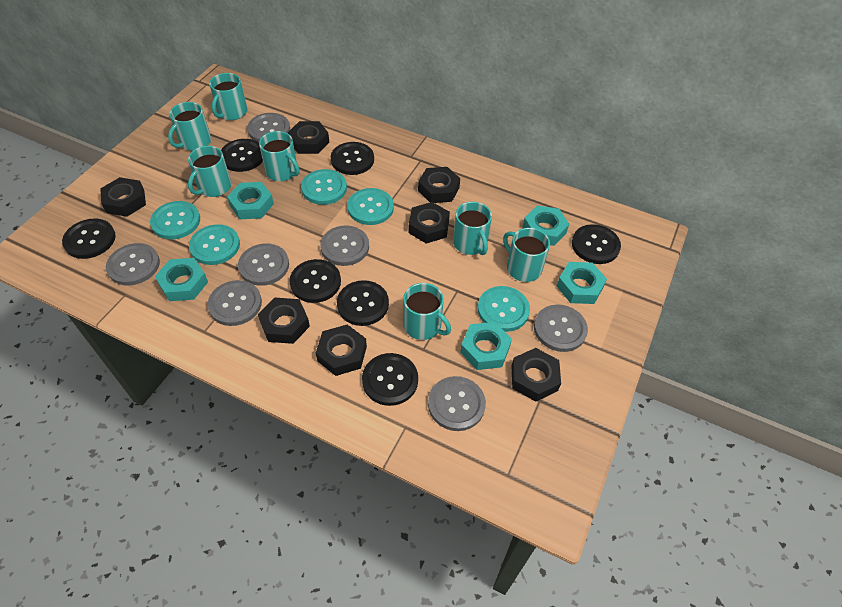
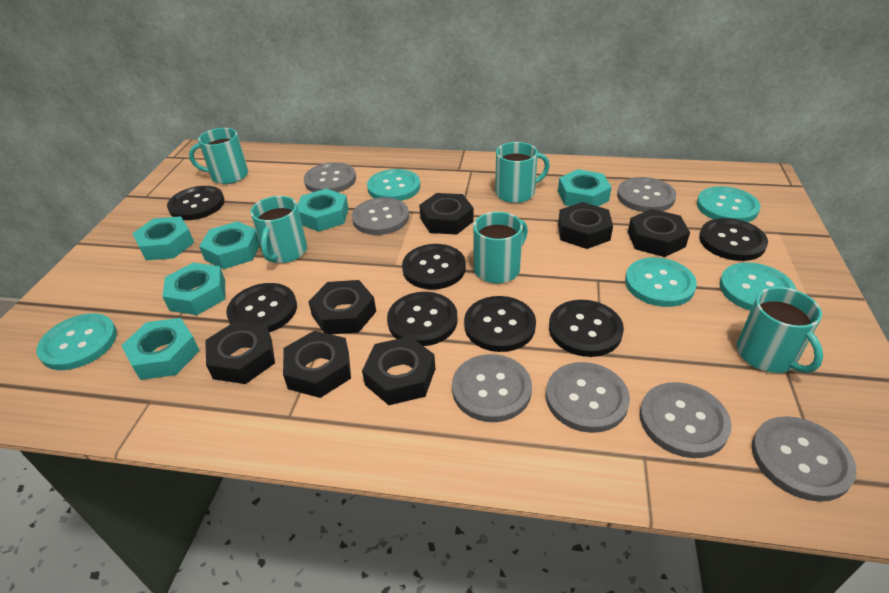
turquoise mug: [168,102,211,151] [188,146,231,197] [209,73,248,120] [259,131,300,181] [403,283,451,340] [453,202,492,255] [503,228,550,282] = 7 -> [189,128,248,184] [250,196,307,263] [473,212,528,284] [495,142,550,203] [737,287,823,373] = 5
turquoise nut: [155,258,208,301] [227,182,274,219] [460,322,512,370] [523,205,569,246] [557,262,607,304] = 5 -> [121,318,200,380] [132,216,194,260] [162,263,225,315] [199,221,260,269] [297,189,349,232] [558,169,612,206] = 6

